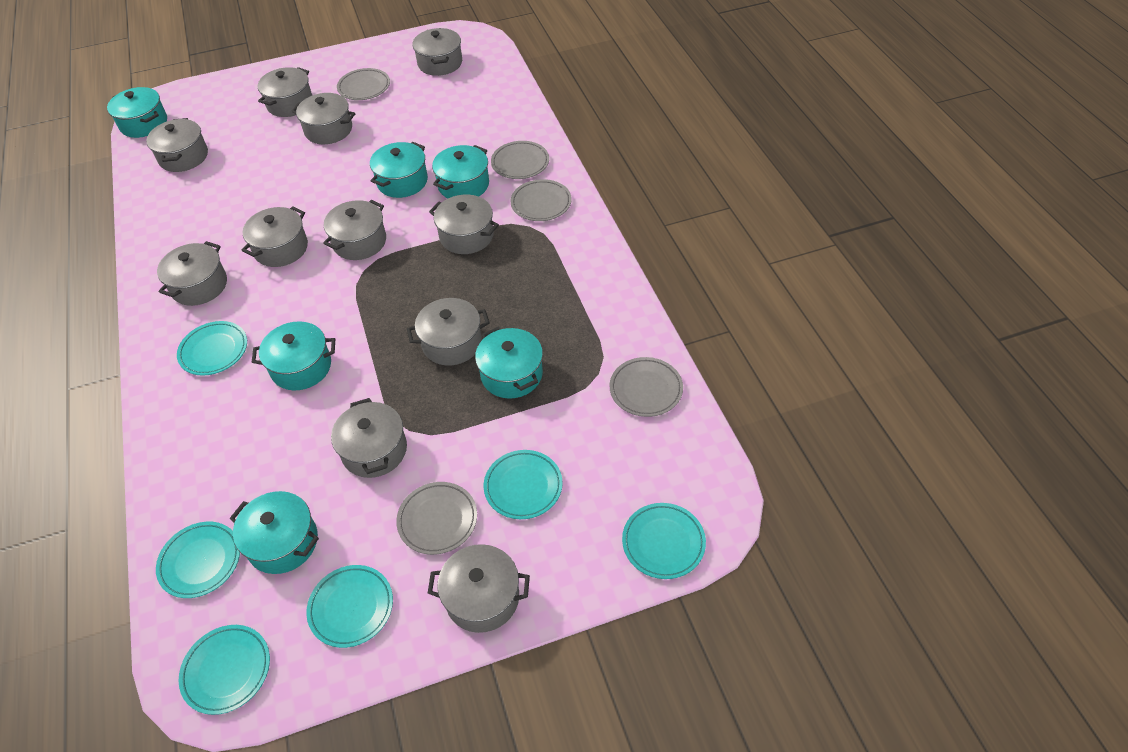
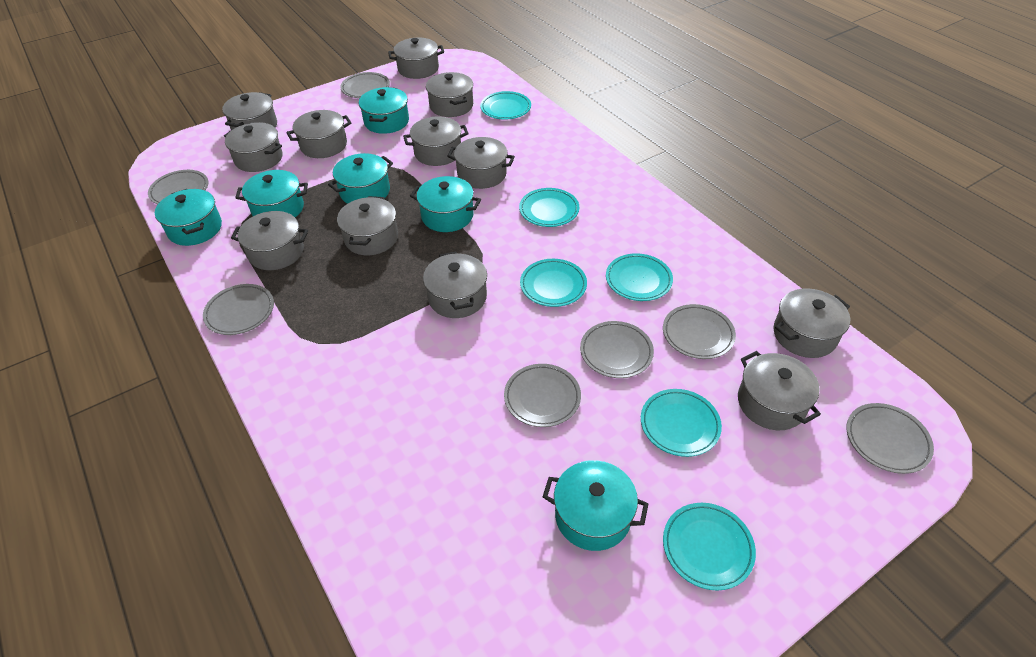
grey plate: [337,68,390,100] [396,482,477,555] [491,141,549,179] [510,179,572,221] [610,357,683,417] = 5 -> [148,170,209,204] [203,284,274,335] [340,72,390,98] [504,364,581,427] [580,321,654,378] [663,304,736,359] [846,403,934,474] = 7
grey pot: [146,118,208,172] [157,241,227,306] [242,206,308,267] [258,67,312,117] [292,93,355,144] [323,200,386,260] [331,398,407,478] [407,298,490,365] [412,28,462,76] [428,544,530,633] [429,195,499,254] = 11 -> [222,92,277,130] [224,122,283,172] [231,211,308,270] [286,110,351,158] [337,196,398,255] [388,38,444,79] [403,117,469,166] [423,251,487,318] [426,72,473,117] [447,137,515,189] [738,351,821,430] [773,288,851,358] = 12

